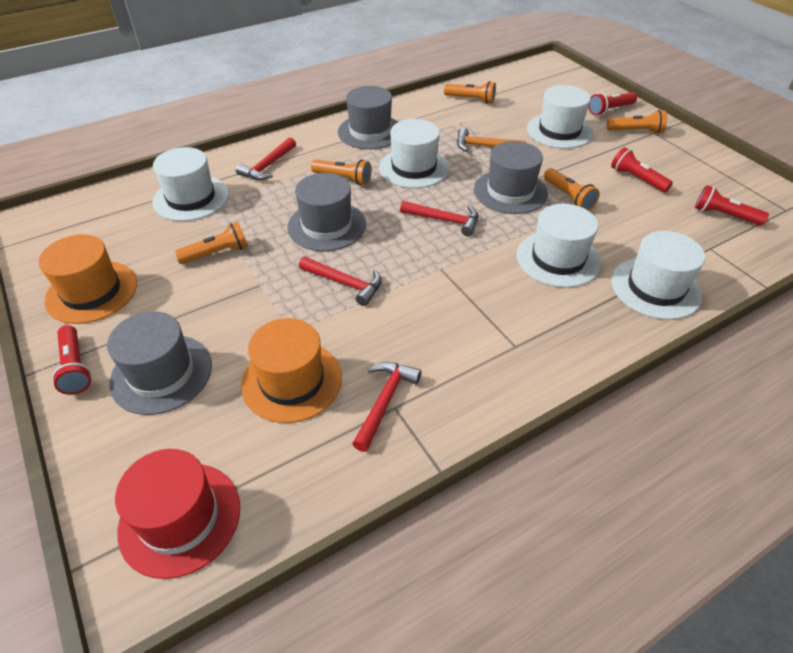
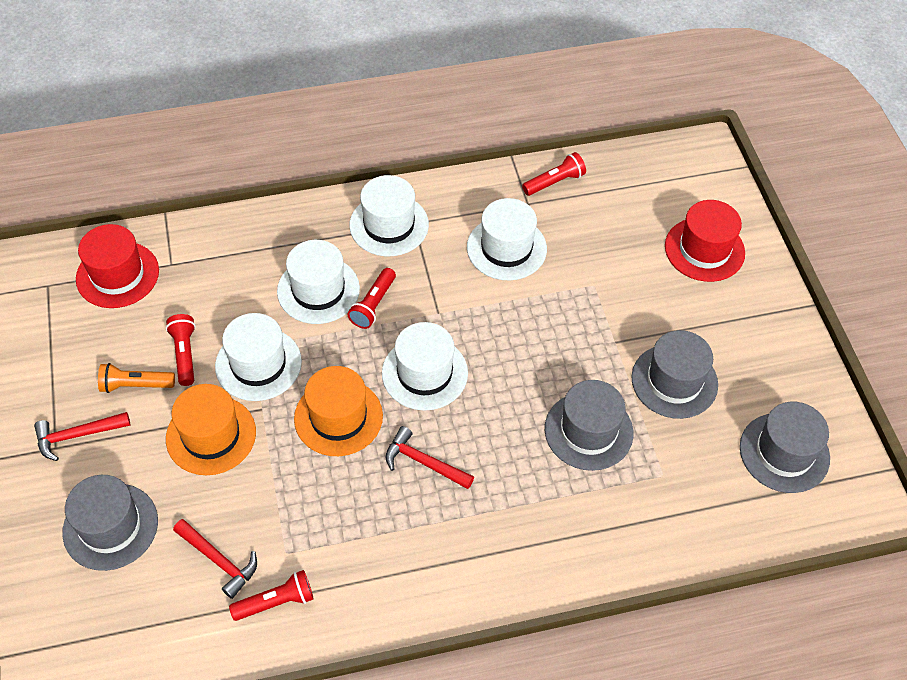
orange flashlight: [174,222,248,264] [311,160,372,185] [444,81,496,104] [544,168,600,210] [607,110,667,134] = 5 -> [98,363,175,393] = 1
orange hammer: [457,127,526,152] = 1 -> none = 0
red hammer: [236,137,296,180] [299,257,382,306] [352,362,422,452] [400,201,478,236] = 4 -> [34,412,130,461] [173,519,257,599] [386,426,474,489] = 3
red hat: [115,449,240,579] = 1 -> [76,224,159,308] [665,200,745,282] = 2

